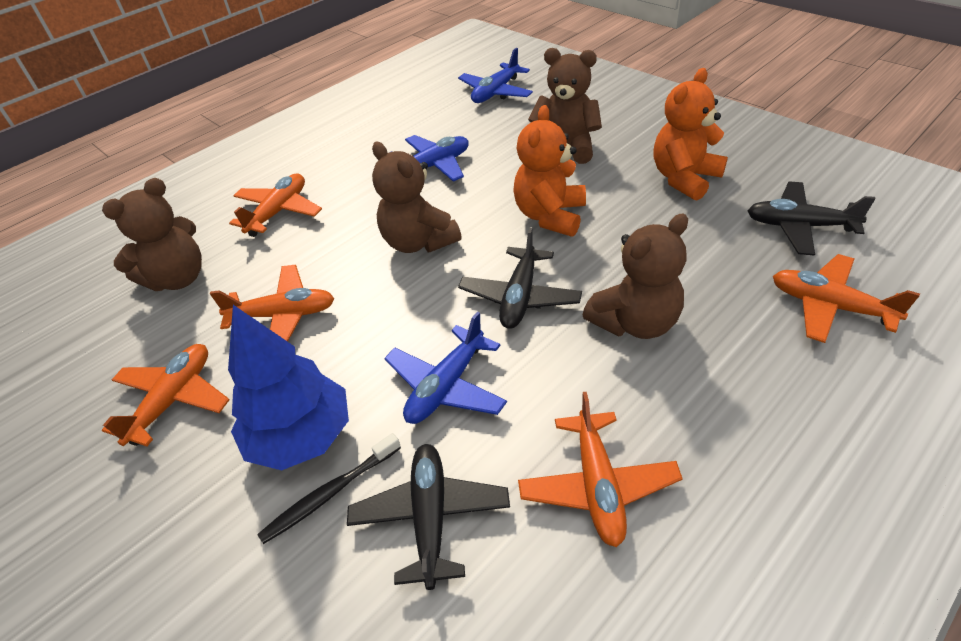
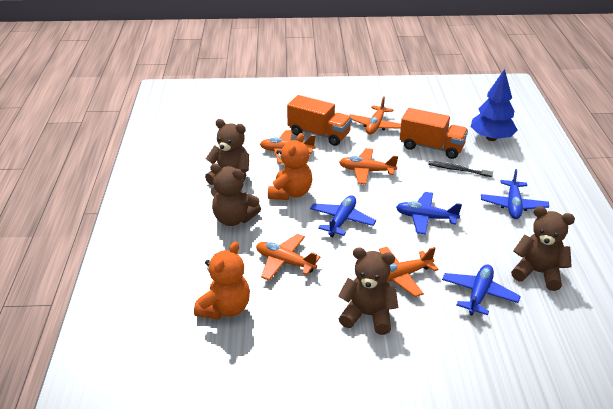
black plane: [347,444,510,590] [458,227,582,329] [748,182,876,256] = 3 -> none = 0
blue plane: [384,311,507,424] [389,135,469,182] [458,48,533,103] = 3 -> [310,196,376,237] [396,192,462,235] [442,264,521,316] [481,169,549,219] = 4
orange truck: none = 0 -> [287,95,352,146] [400,108,468,159] = 2

